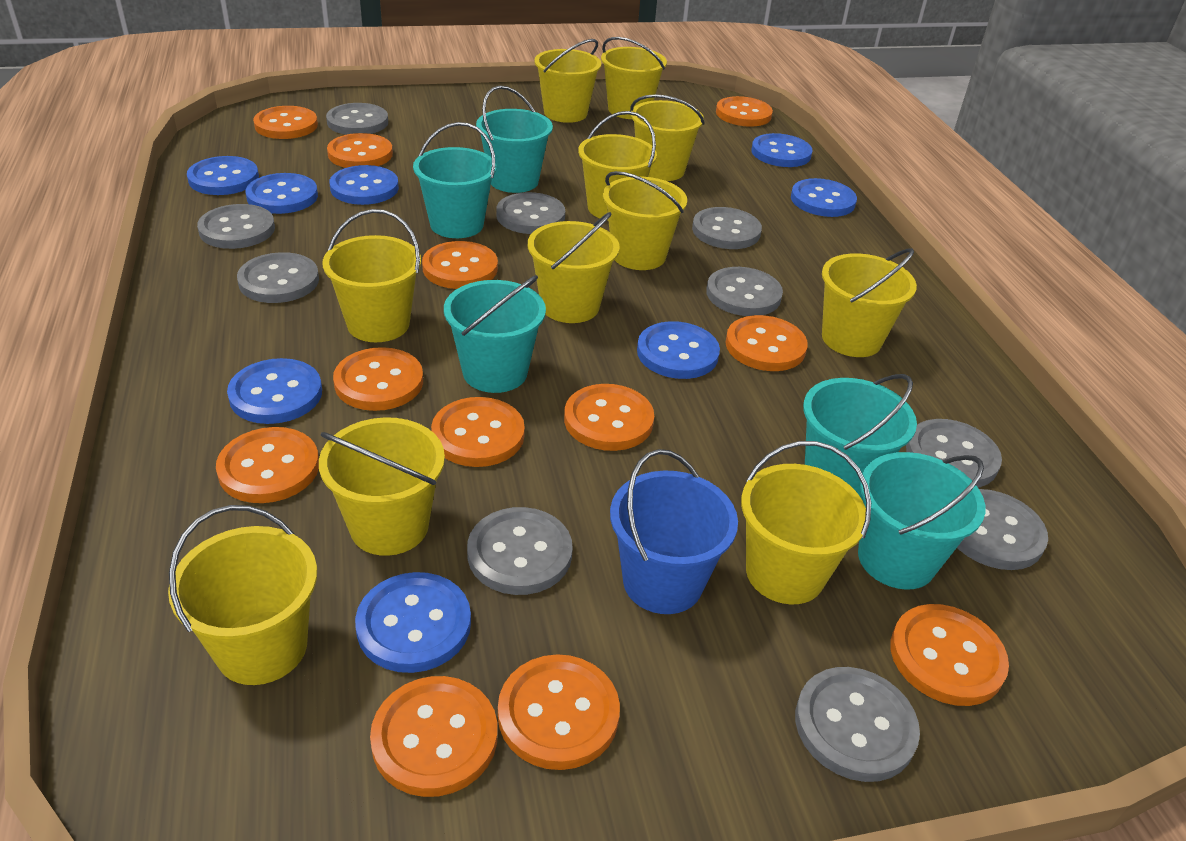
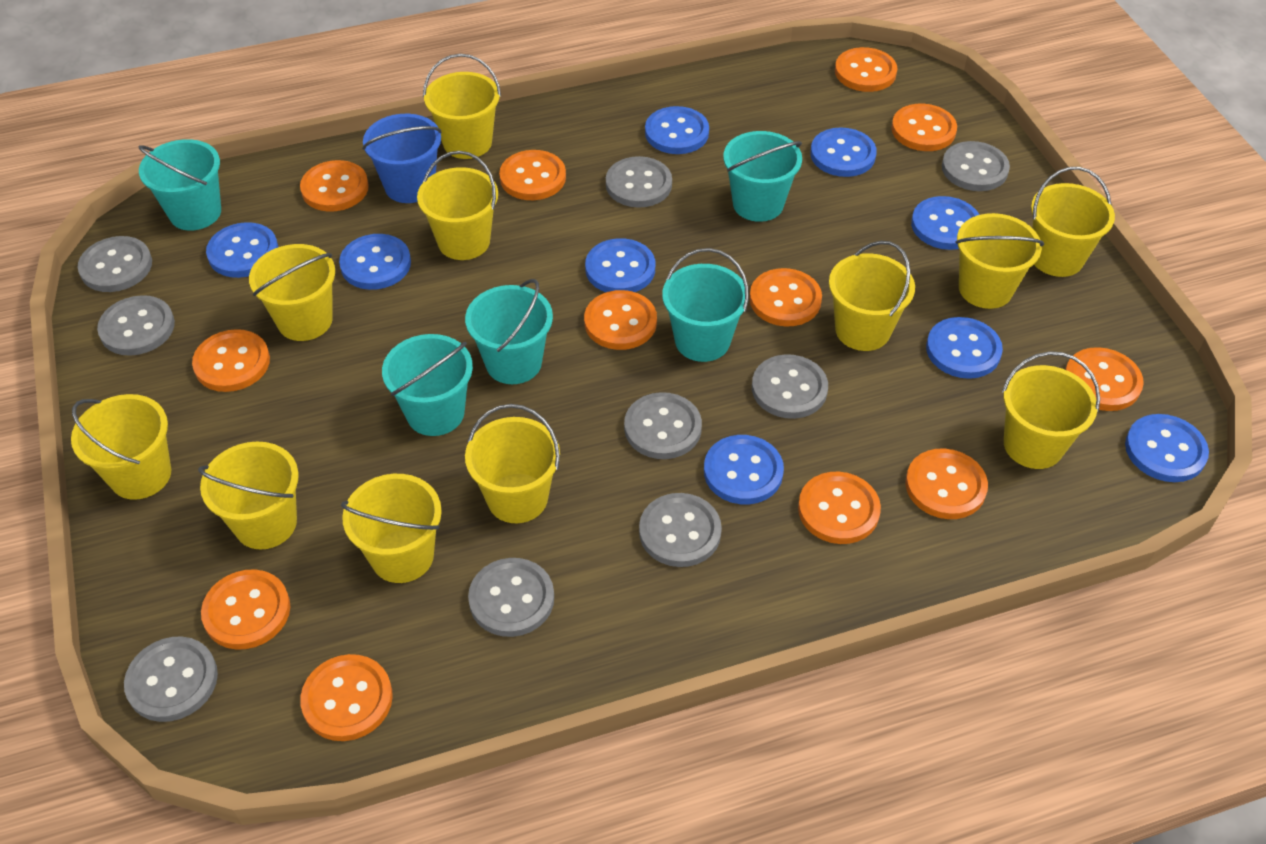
blue button: [187,156,259,195] [227,358,322,424] [245,173,318,214] [330,165,399,205] [355,572,471,673] [637,321,720,379] [751,133,812,167] [791,178,857,217] = 8 -> [206,222,278,278] [339,234,411,290] [585,238,655,292] [645,106,709,154] [704,435,784,504] [810,127,877,177] [911,196,979,250] [926,317,1003,379] [1125,414,1209,482] = 9
grey button: [197,204,275,249] [237,252,319,303] [326,103,388,135] [467,507,573,595] [497,192,565,234] [692,207,762,249] [706,267,783,316] [795,667,920,782] [906,419,1002,488] [957,489,1048,570] = 10 -> [78,236,152,292] [97,295,175,356] [124,636,218,722] [468,558,554,637] [606,156,672,208] [624,392,702,459] [639,493,722,567] [752,354,828,419] [942,141,1010,191] = 9

